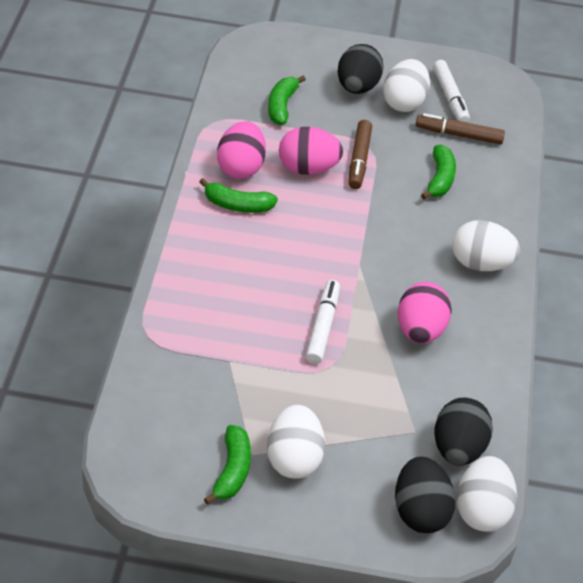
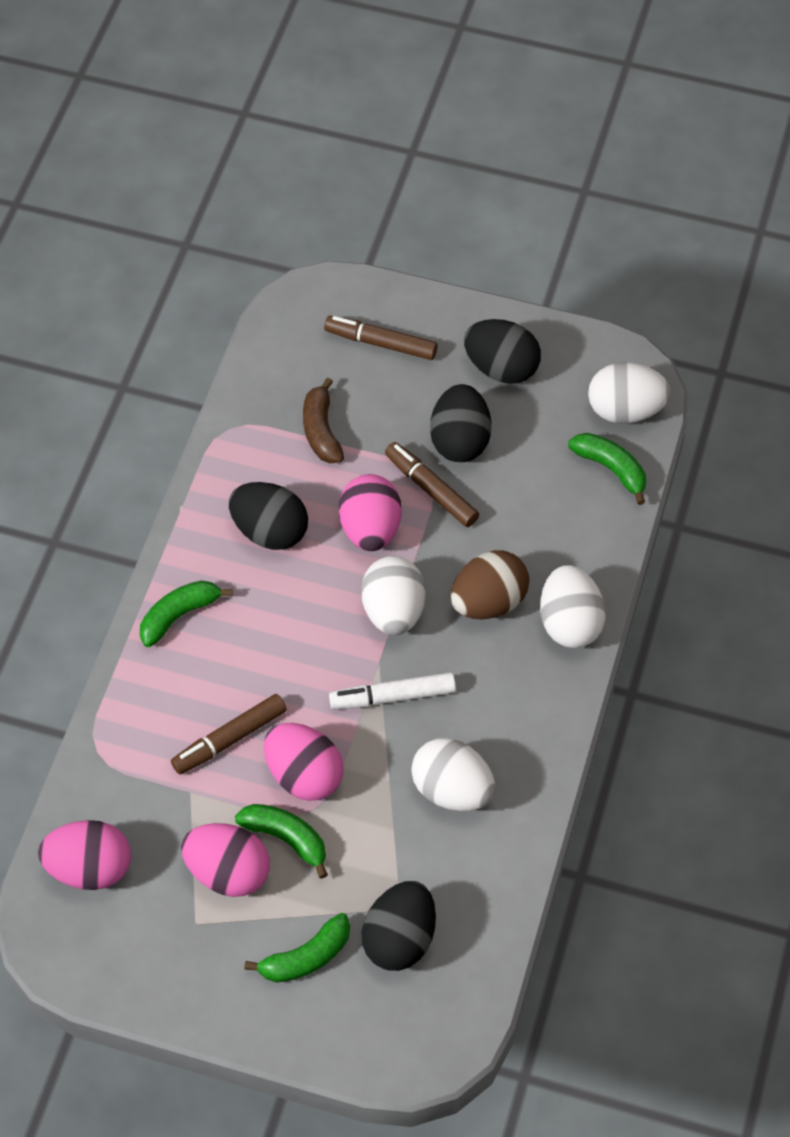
black egg: [338,44,383,94] [395,456,456,533] [435,398,493,466] = 3 -> [229,482,308,550] [362,881,436,971] [430,384,491,462] [464,319,541,384] = 4
brown banana: none = 0 -> [303,378,344,463] = 1
brown egg: none = 0 -> [451,550,529,619] = 1
brown marker: [349,120,372,189] [415,113,505,145] = 2 -> [171,694,287,774] [324,316,438,360] [385,442,479,527] = 3
pink egg: [217,121,266,179] [279,127,343,175] [398,282,452,343] = 3 -> [38,820,131,890] [181,823,270,897] [264,723,344,801] [339,474,401,551] = 4
white marker: [306,280,340,364] [433,60,470,123] = 2 -> [329,672,456,710] = 1

